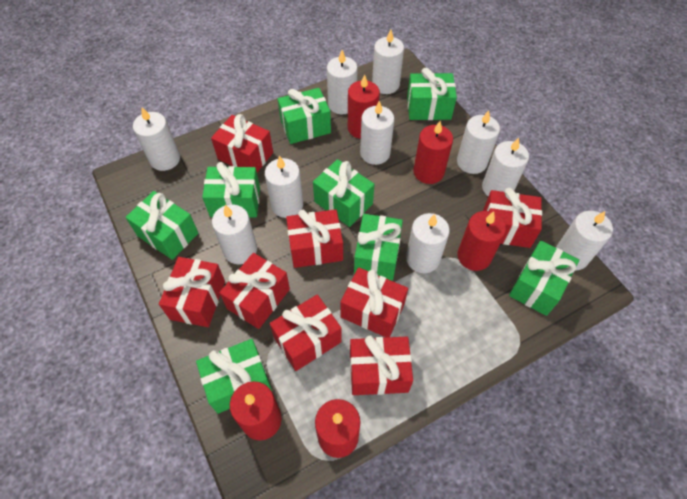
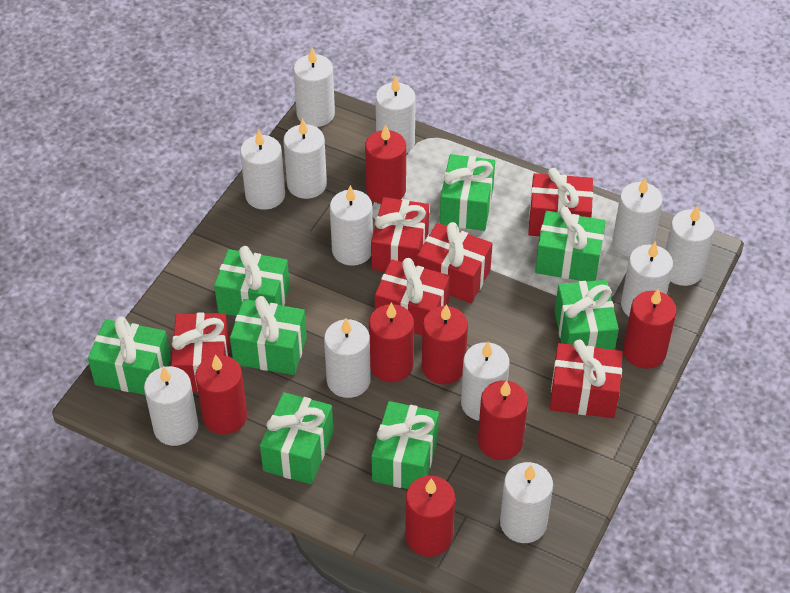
red candle: [230,381,282,440] [315,399,361,458] [348,74,380,139] [413,121,453,184] [458,211,506,271] = 5 -> [195,355,247,435] [365,125,406,204] [369,302,414,383] [406,476,455,557] [422,305,468,384] [478,380,528,460] [623,288,677,369] = 7
red gift: [159,257,225,327] [211,114,273,172] [219,253,290,329] [270,294,342,371] [286,209,343,268] [340,267,408,337] [350,335,413,395] [483,188,542,248] = 8 -> [171,312,230,392] [371,197,429,272] [375,258,450,335] [417,222,493,303] [528,168,593,236] [550,340,623,418] = 6
white candle: [133,107,180,171] [212,204,257,264] [265,156,303,218] [327,50,358,114] [360,101,395,165] [372,29,404,94] [406,213,450,273] [457,110,500,174] [482,138,529,197] [556,211,613,271] = 10 -> [144,366,198,446] [240,130,285,210] [283,118,327,199] [293,48,335,127] [324,318,371,398] [330,185,373,266] [376,76,416,153] [461,342,510,421] [500,462,553,543] [613,177,663,257] [621,241,673,317] [665,206,715,286] = 12

